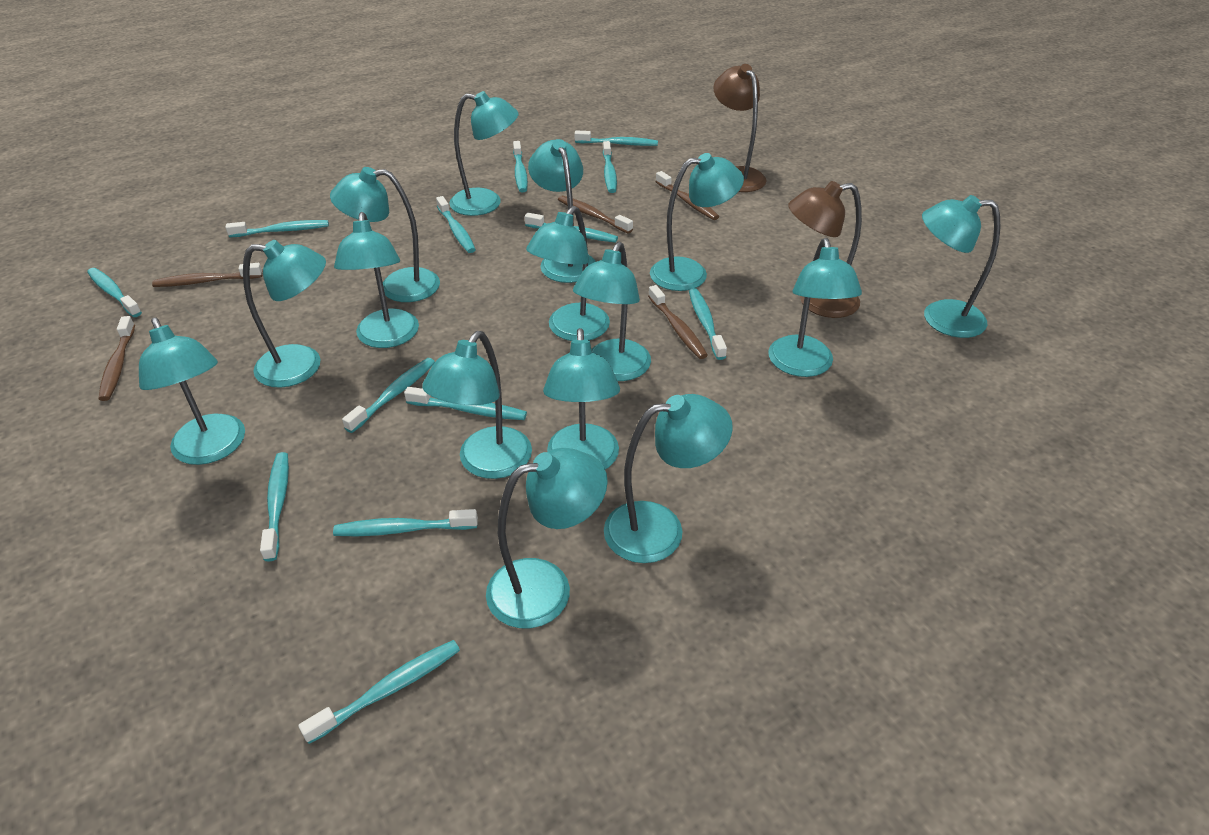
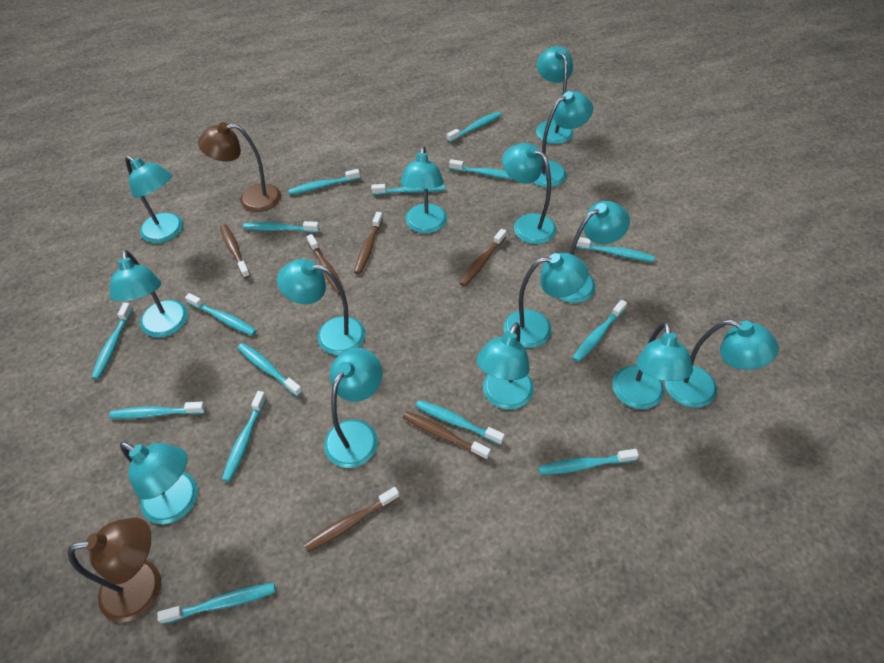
brown toothbrush: [98,316,135,401] [152,263,262,287] [558,196,633,234] [648,285,708,359] [655,171,719,220] = 5 -> [220,224,250,279] [304,487,400,552] [307,234,344,294] [354,212,383,274] [403,411,491,460] [459,229,507,287] = 6
turquoise lamp: [139,318,245,465] [243,240,326,388] [330,167,440,302] [334,212,419,348] [422,331,532,479] [450,91,519,216] [486,448,608,628] [526,206,610,341] [528,139,596,283] [543,328,620,470] [573,242,651,381] [604,394,733,563] [650,153,744,291] [768,238,862,377] [922,195,1000,338] = 15 -> [110,250,188,337] [120,442,198,524] [125,155,183,243] [277,259,365,355] [324,348,382,468] [400,146,447,233] [477,322,534,410] [502,143,556,244] [504,253,589,348] [533,91,593,187] [536,46,573,144] [559,201,630,303] [612,322,693,409] [665,319,779,408] = 14
turquoise toothbrush: [87,268,142,317] [225,220,329,238] [260,452,289,562] [298,640,460,744] [333,509,478,537] [342,358,435,433] [404,387,527,420] [436,196,476,253] [513,141,528,192] [525,213,618,243] [575,130,658,146] [603,141,617,193] [689,288,727,360] = 13 -> [91,303,133,379] [109,402,206,419] [157,583,275,624] [185,293,257,336] [222,391,267,482] [237,343,303,397] [243,221,319,233] [289,169,360,195] [371,184,445,195] [416,400,505,445] [447,112,501,143] [449,159,513,180] [538,449,639,475] [573,300,627,362] [576,237,655,262] = 15

